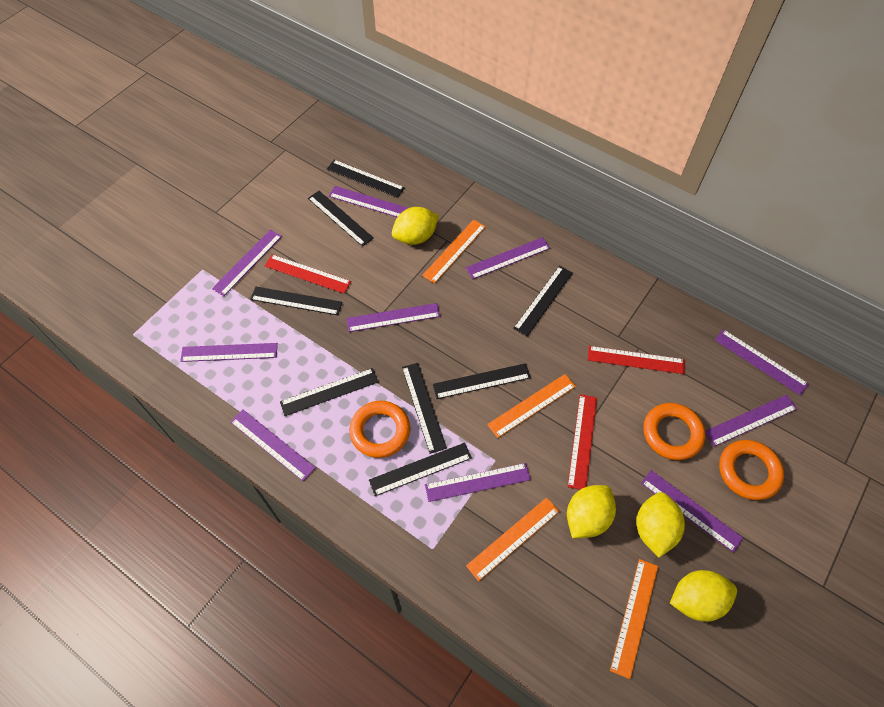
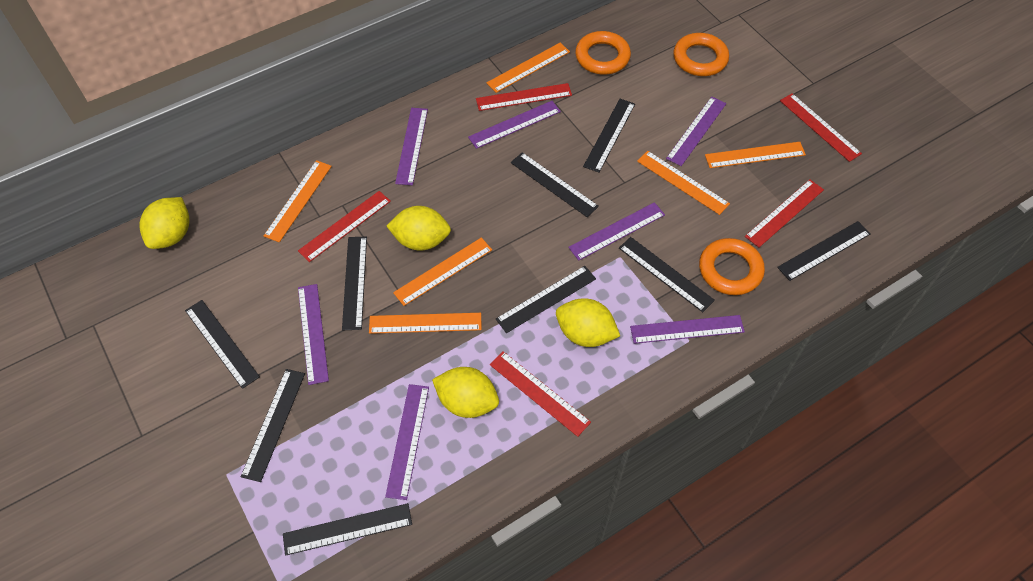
black ruler: [250,287,342,315] [280,368,378,416] [308,191,374,247] [327,160,405,198] [369,443,472,496] [402,363,447,454] [433,363,531,399] [513,266,573,336] = 8 -> [185,300,260,389] [241,369,305,482] [283,503,412,556] [342,237,367,330] [496,266,596,333] [511,152,599,217] [583,99,635,173] [619,237,715,312] [777,221,871,281] = 9
orange ruler: [422,220,486,283] [466,497,559,581] [487,374,576,438] [610,559,658,679] = 4 -> [264,160,332,242] [369,313,482,334] [393,238,492,306] [487,43,570,93] [637,151,730,215] [705,142,806,168] = 6
purple ruler: [180,343,278,362] [212,230,282,296] [230,410,316,481] [329,186,408,217] [346,303,440,332] [425,463,531,502] [466,237,550,279] [641,470,743,553] [705,395,797,447] [715,329,809,396] = 10 -> [298,284,329,385] [385,384,429,500] [395,108,428,185] [468,101,561,149] [568,202,665,261] [630,315,745,344] [666,97,726,166] = 7
red ruler: [265,254,351,293] [567,394,597,490] [588,346,685,374] = 3 -> [298,191,391,262] [476,83,572,111] [490,351,591,437] [745,179,824,247] [780,93,862,162] = 5

